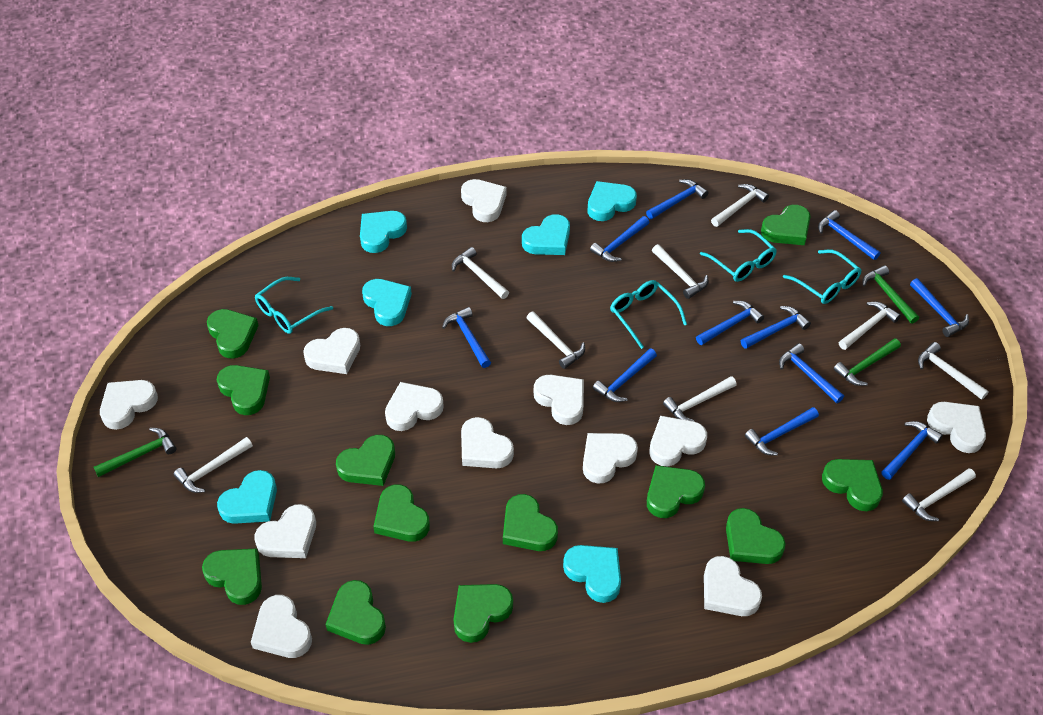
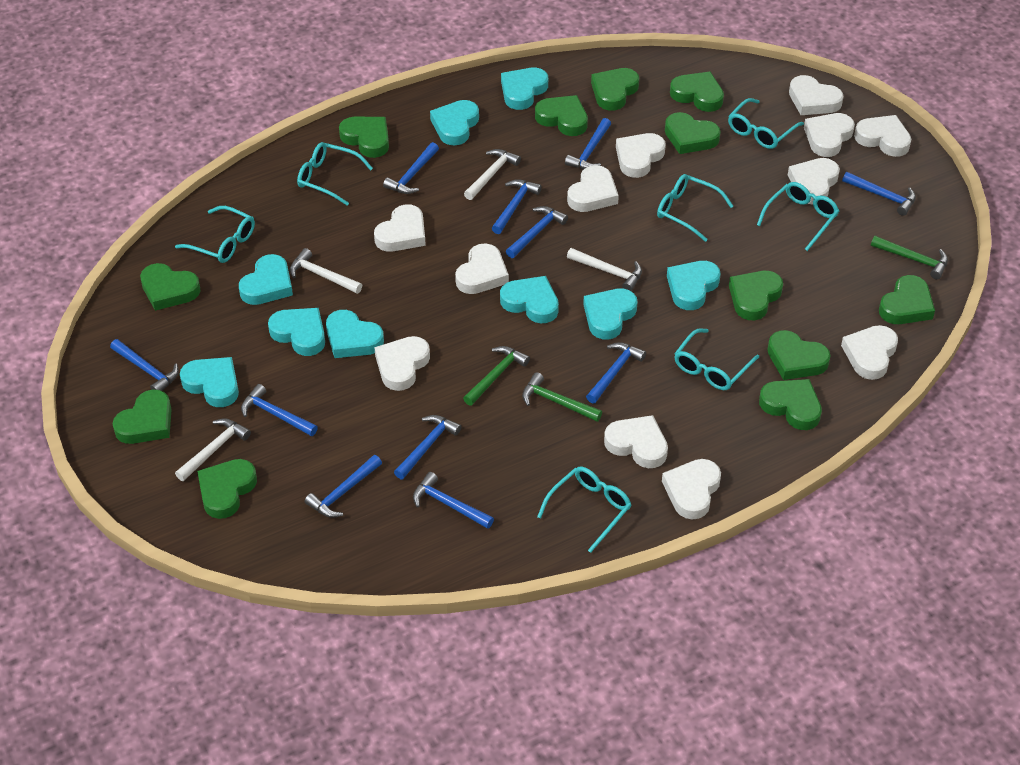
turquoise glasses: [255,277,333,334] [610,280,687,349] [700,229,777,282] [783,250,861,304] = 4 -> [175,206,255,263] [297,142,373,206] [537,467,631,553] [657,174,733,242] [674,328,759,390] [728,98,804,149] [757,182,839,251] = 7
turquoise heart: [217,470,277,524] [360,211,407,253] [362,279,412,326] [522,214,570,255] [563,545,621,603] [587,181,637,221] = 6 -> [180,357,239,407] [239,254,293,305] [268,308,325,356] [326,310,384,358] [430,100,479,146] [500,276,559,323] [501,68,548,110] [583,288,637,339] [667,261,721,310] = 9
white hammer: [174,437,253,493] [452,247,509,299] [526,311,585,369] [652,244,708,299] [663,376,737,421] [711,184,769,227] [839,301,901,350] [902,468,976,521] [918,342,989,400] = 9 -> [175,418,251,481] [290,248,362,294] [464,149,521,200] [567,248,642,291] = 4

